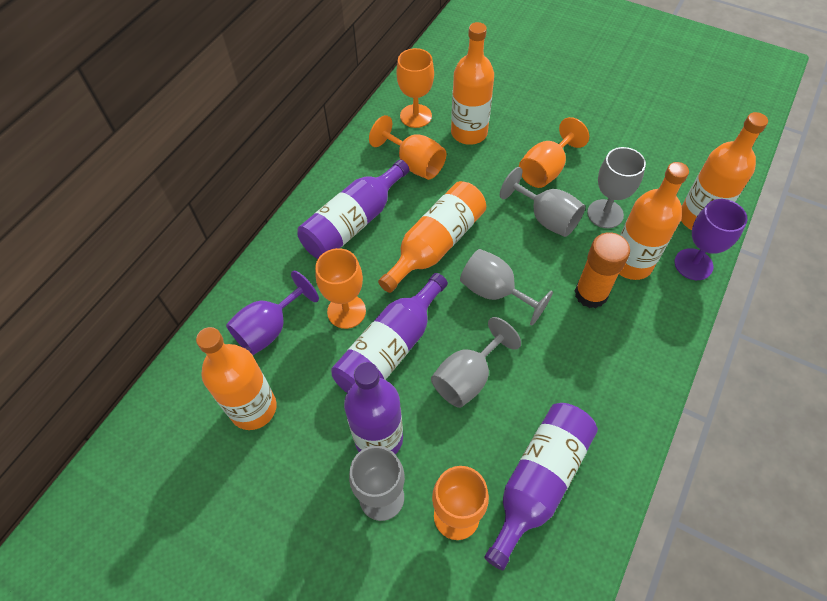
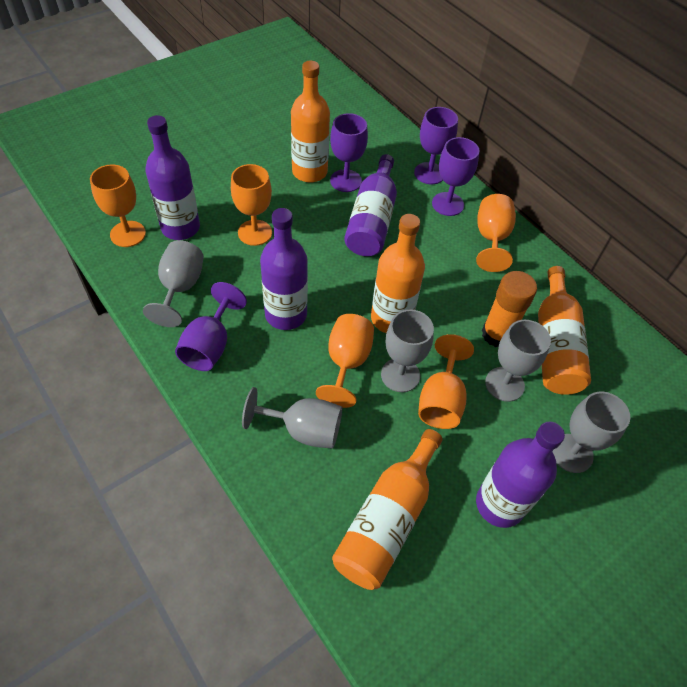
orange bottle: [196,327,277,430] [378,181,486,293] [451,22,494,145] [619,162,689,280] [681,112,768,230] = 5 -> [291,61,330,183] [332,429,443,590] [371,214,425,333] [538,266,591,395] = 4
purple goblet: [226,271,319,355] [674,199,747,280] = 2 -> [175,282,247,371] [330,113,368,192] [414,107,458,184] [432,137,479,216] = 4

